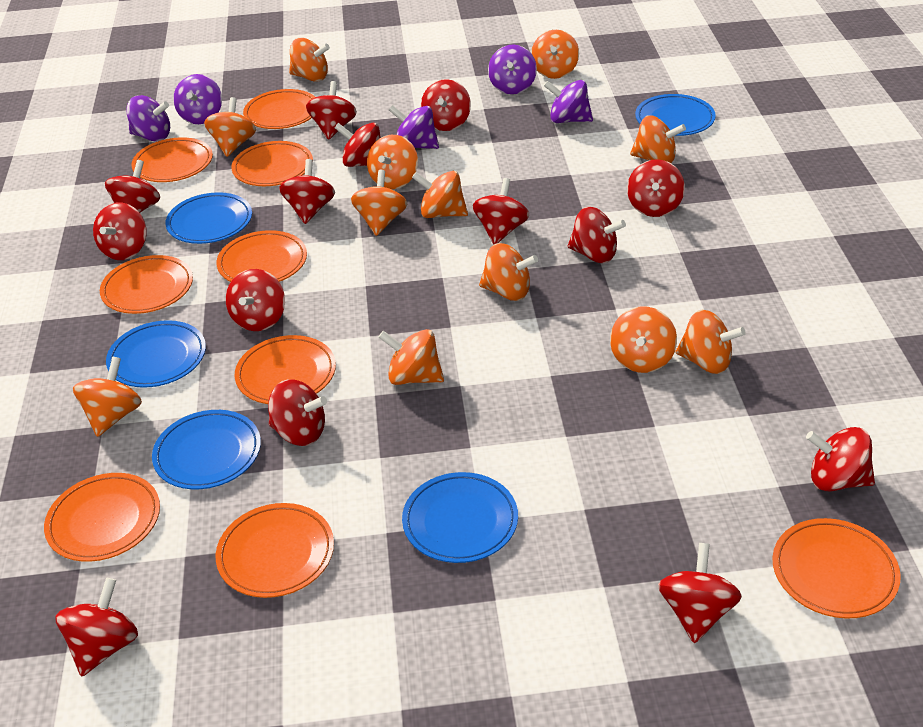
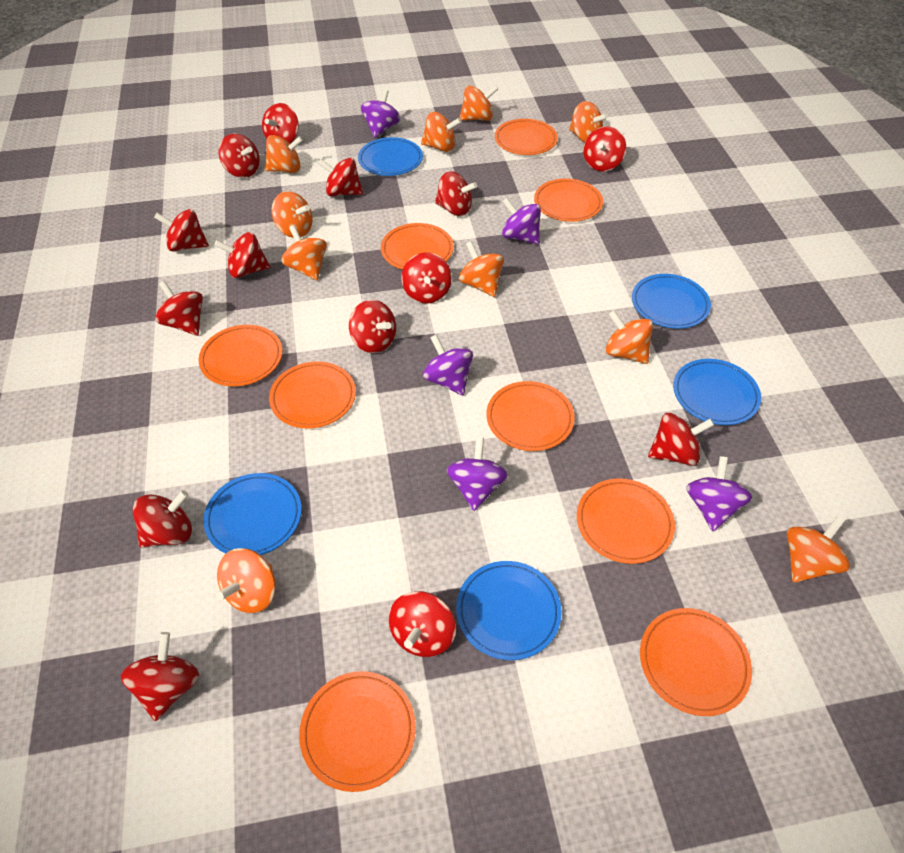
orange spinning top: [73,357,142,437] [204,97,256,157] [289,38,330,82] [351,170,407,236] [367,135,418,189] [379,329,444,385] [412,171,468,218] [479,243,538,301] [531,30,579,79] [610,307,677,373] [630,116,686,163] [675,310,746,374] = 12 -> [216,548,276,613] [265,135,303,173] [271,191,313,238] [281,225,327,280] [421,112,461,152] [459,241,504,297] [460,85,498,121] [569,101,608,143] [606,310,653,364] [787,516,850,582] = 10

